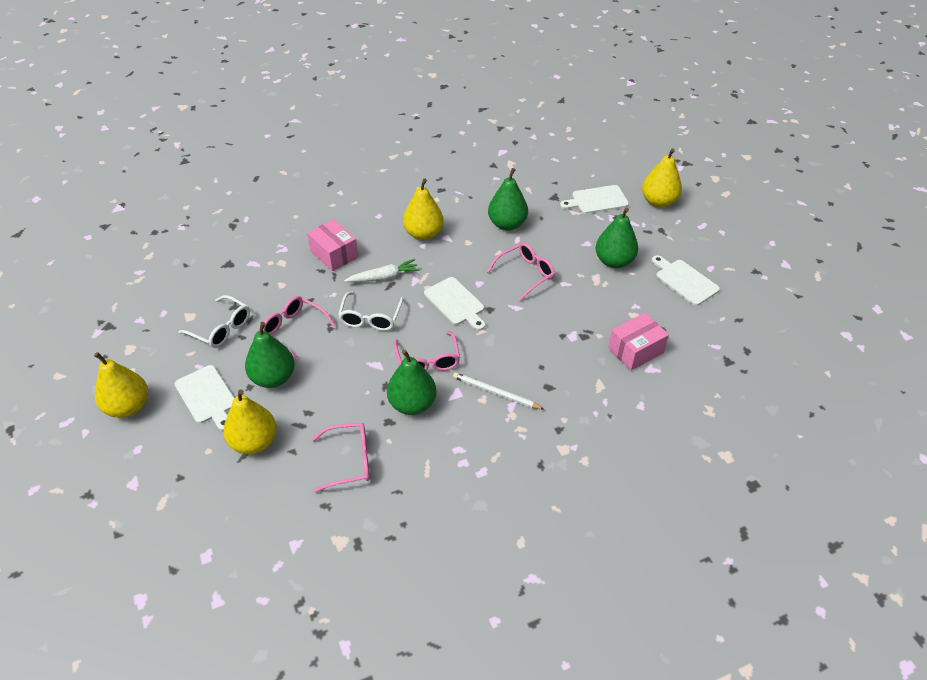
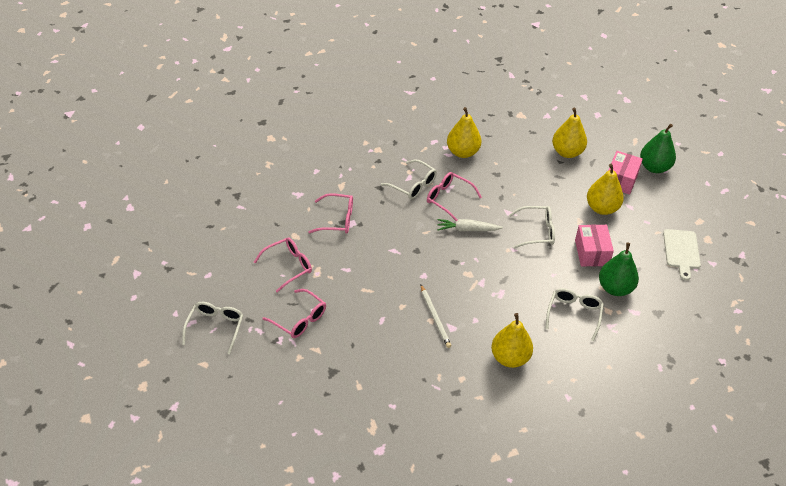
green pear: [245,322,295,388] [387,350,436,415] [488,168,528,231] [595,208,638,268] = 4 -> [599,243,639,296] [640,124,676,173] = 2
white cutting board: [175,365,234,431] [424,277,485,330] [560,185,629,214] [652,255,720,306] = 4 -> [663,229,701,280] = 1
white glasses: [178,295,250,348] [338,291,403,331] = 2 -> [182,302,243,354] [381,159,437,199] [509,206,555,248] [545,288,604,341] = 4

